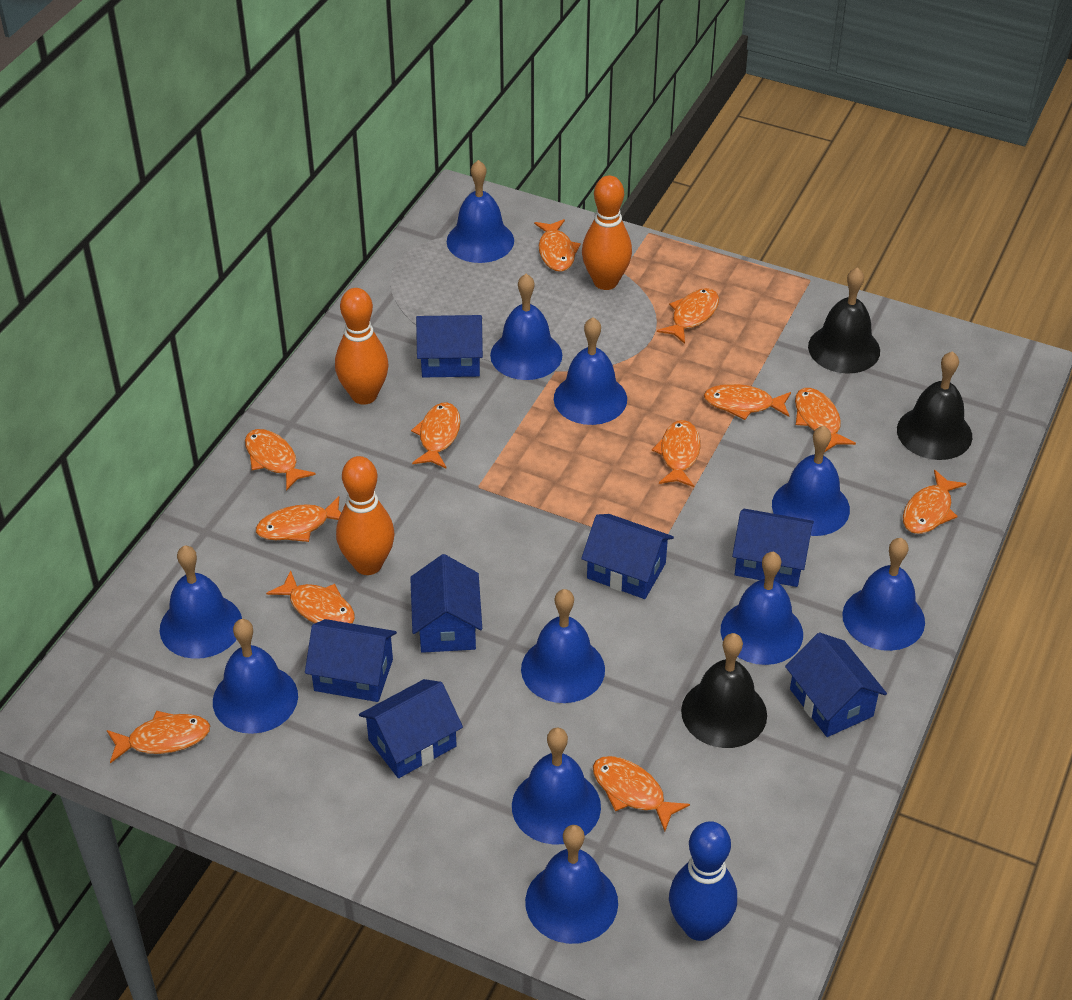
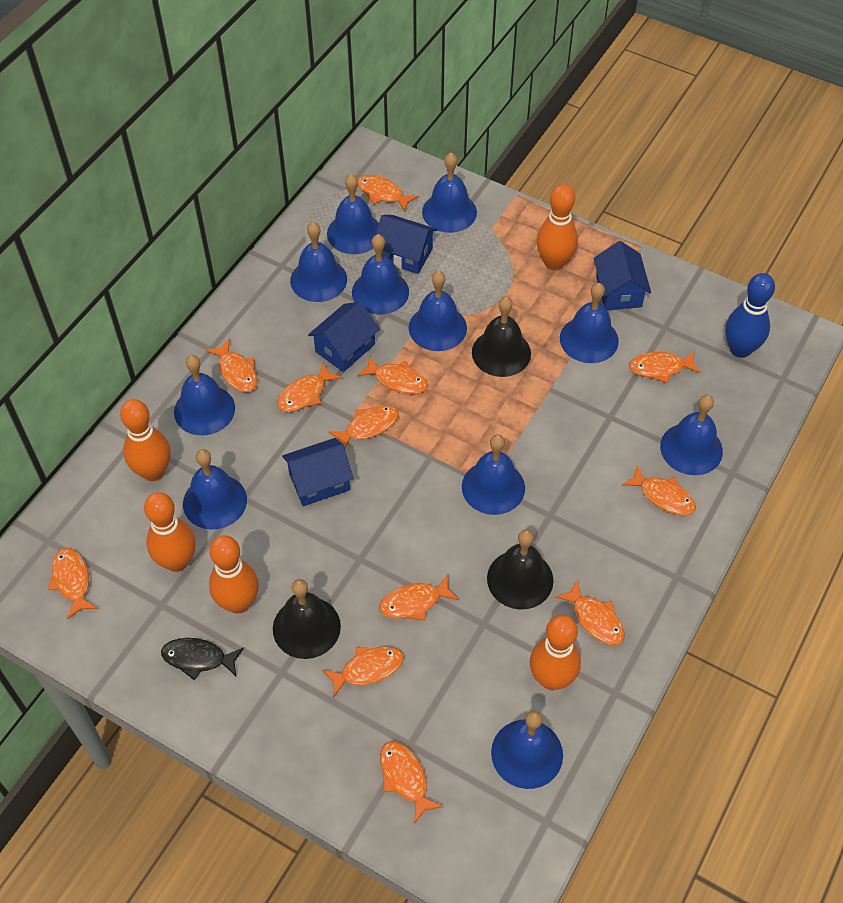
black fish: none = 0 -> [161,638,244,680] = 1
blue house: [305,619,397,702] [359,679,463,778] [410,554,482,653] [416,315,483,377] [581,514,674,599] [732,509,814,587] [785,633,887,737] = 7 -> [282,438,354,506] [308,302,380,372] [372,215,437,274] [594,241,651,310] = 4
orange bowling pin: [335,288,389,405] [336,456,395,575] [582,176,632,290] = 3 -> [120,399,171,481] [144,492,196,572] [209,535,259,614] [530,615,581,690] [536,184,578,270] = 5

